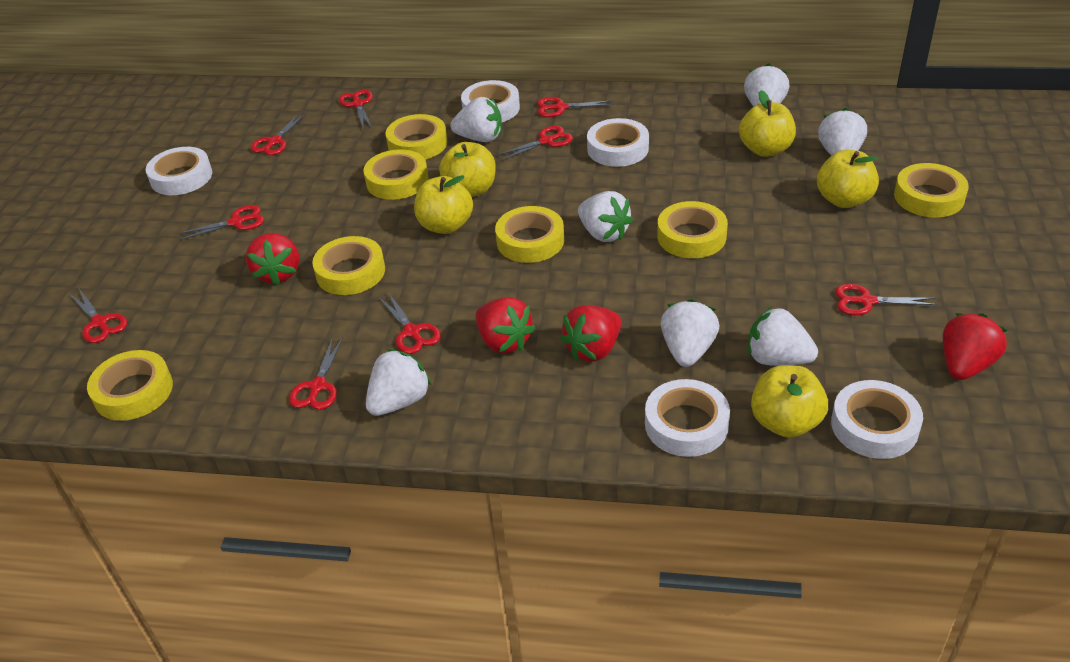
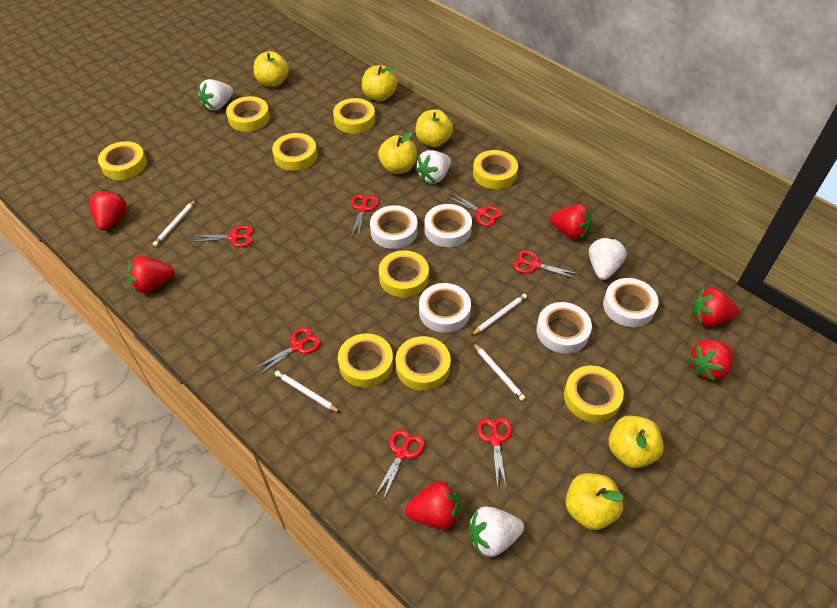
red scissors: [70,289,127,343] [177,205,264,241] [251,113,306,155] [289,337,343,410] [339,90,373,128] [379,292,441,354] [498,126,573,160] [537,97,613,117] [835,284,938,315] = 9 -> [191,225,253,247] [254,327,321,375] [351,194,379,237] [375,429,425,500] [446,192,502,226] [477,417,512,489] [513,250,578,279] = 7
red strawberry: [246,233,299,285] [475,297,535,353] [560,305,621,361] [943,313,1007,380] = 4 -> [89,189,127,231] [127,256,174,293] [405,480,460,529] [550,204,592,240] [688,340,734,381] [692,287,739,327] = 6
white pencil: none = 0 -> [153,200,196,247] [275,370,340,413] [471,294,527,336] [473,343,526,401] = 4
white strawberry: [366,349,432,416] [450,97,502,142] [578,191,633,242] [661,299,720,367] [744,63,789,107] [748,307,818,366] [818,108,867,156] = 7 -> [198,79,233,111] [415,150,451,184] [469,506,524,557] [589,237,627,280] = 4
yellow apple: [414,175,473,234] [439,142,496,197] [739,90,796,157] [751,365,828,438] [817,149,879,208] = 5 -> [254,51,289,87] [362,65,397,101] [378,132,417,174] [415,109,453,147] [565,473,624,530] [609,415,664,468] = 6
yellow tape: [87,350,173,421] [312,236,385,295] [363,149,428,200] [386,114,447,159] [495,206,564,263] [657,201,728,258] [894,163,969,218] = 7 -> [98,141,147,180] [226,96,270,132] [272,133,317,171] [333,98,375,134] [338,333,393,387] [379,250,429,297] [396,336,451,391] [473,150,518,189] [564,366,624,422] = 9

